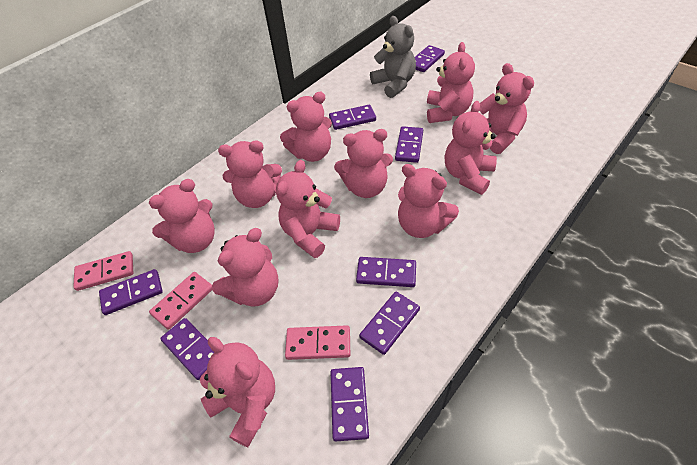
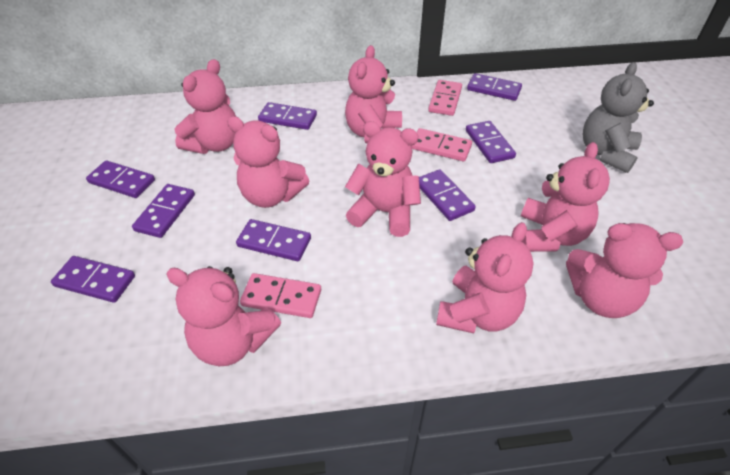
pink teddy bear: [149,179,215,253] [200,337,275,447] [212,228,279,307] [218,140,282,208] [276,160,340,258] [280,92,332,162] [334,129,393,198] [398,164,459,238] [427,42,475,123] [445,101,497,195] [479,63,534,154] = 11 -> [166,266,281,366] [174,59,236,154] [227,116,309,208] [345,45,402,143] [345,121,421,237] [436,222,534,334] [521,142,610,252] [566,223,683,318] = 8

